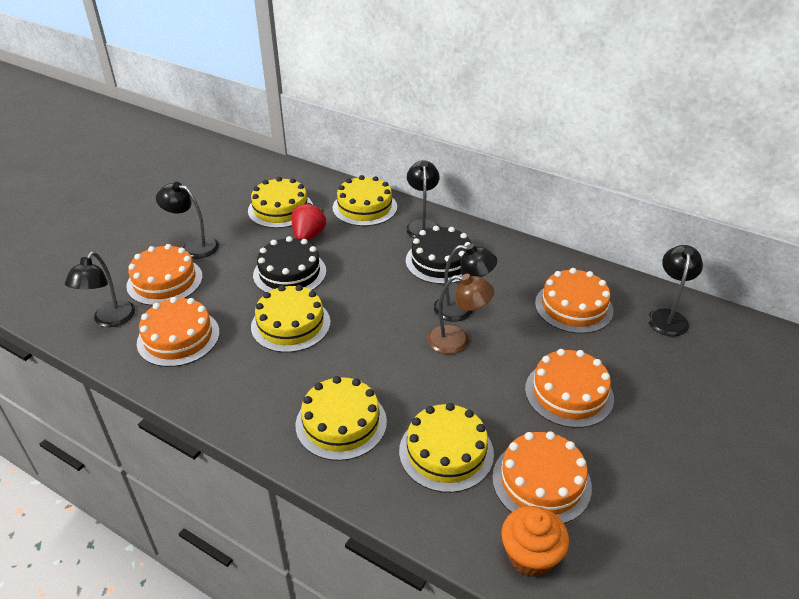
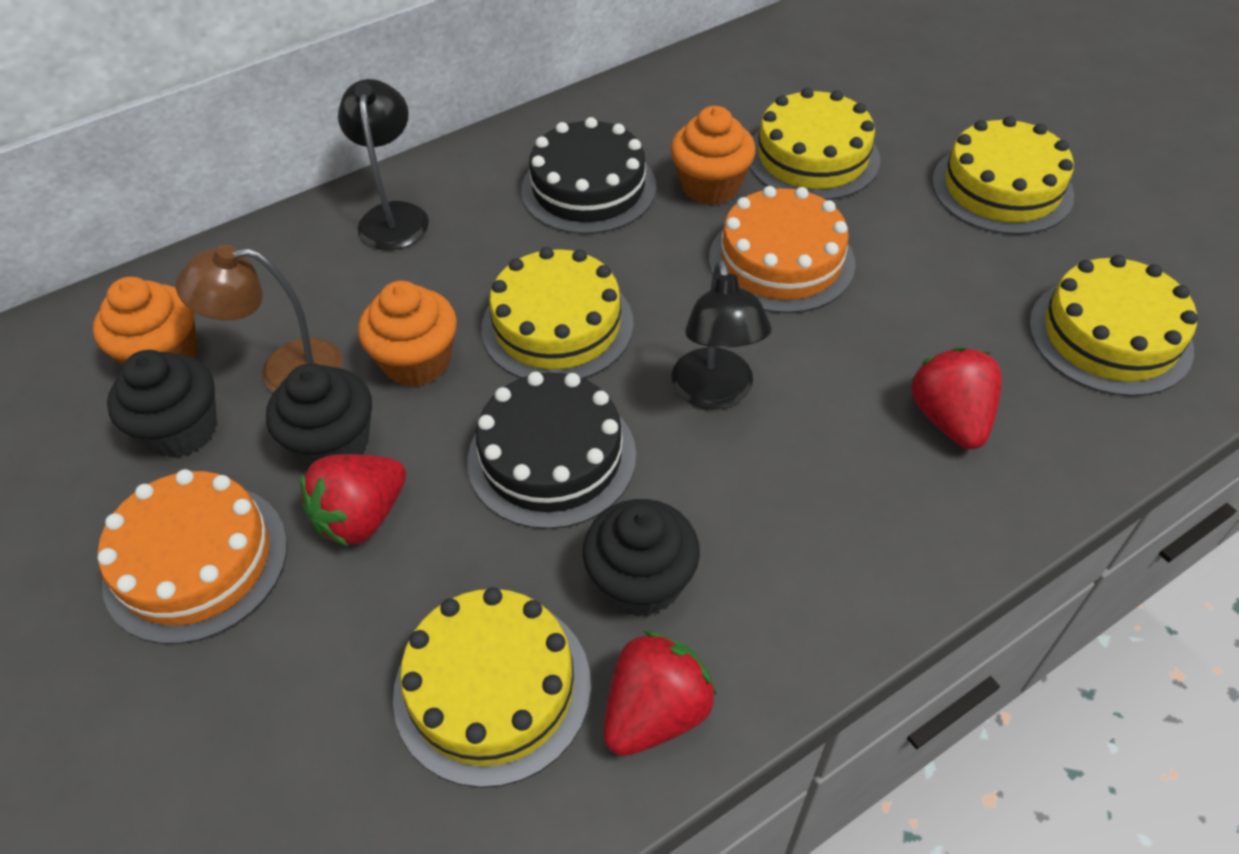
black cupcake: none = 0 -> [107,350,217,458] [266,363,372,467] [583,499,700,617] = 3
black lamp: [65,252,135,327] [156,182,219,258] [406,160,440,238] [434,244,497,322] [647,245,703,336] = 5 -> [338,79,429,250] [672,260,772,409] = 2
orange cake: [126,244,203,306] [137,297,220,367] [492,431,592,524] [525,349,614,428] [535,268,613,334] = 5 -> [98,469,287,644] [709,186,855,313] = 2
orange cupcake: [501,506,569,577] = 1 -> [93,277,197,366] [358,281,457,387] [670,106,756,205] = 3
red strawberry: [291,203,326,241] = 1 -> [300,454,406,546] [603,631,717,756] [911,347,1002,449] = 3

